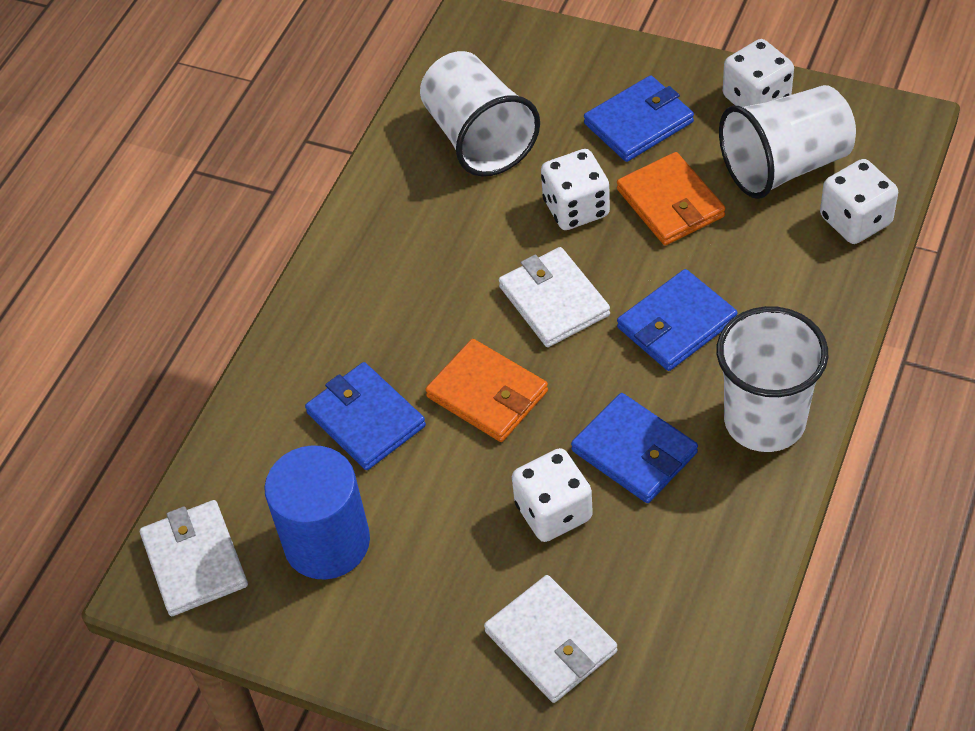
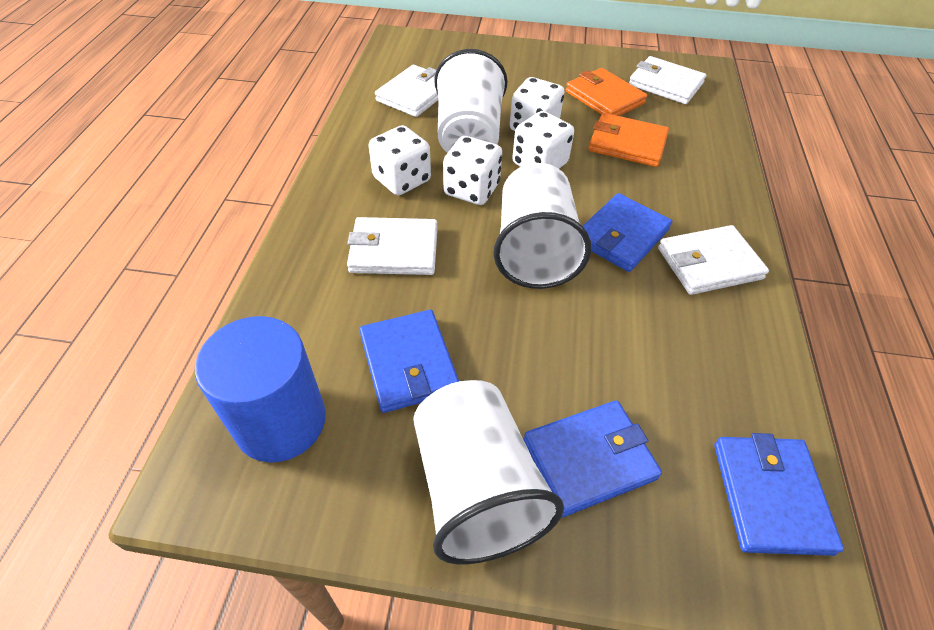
white wallet: [140,500,248,616] [484,575,617,703] [499,247,610,347] = 3 -> [347,217,438,275] [375,65,439,117] [629,56,706,104] [658,225,769,295] = 4

